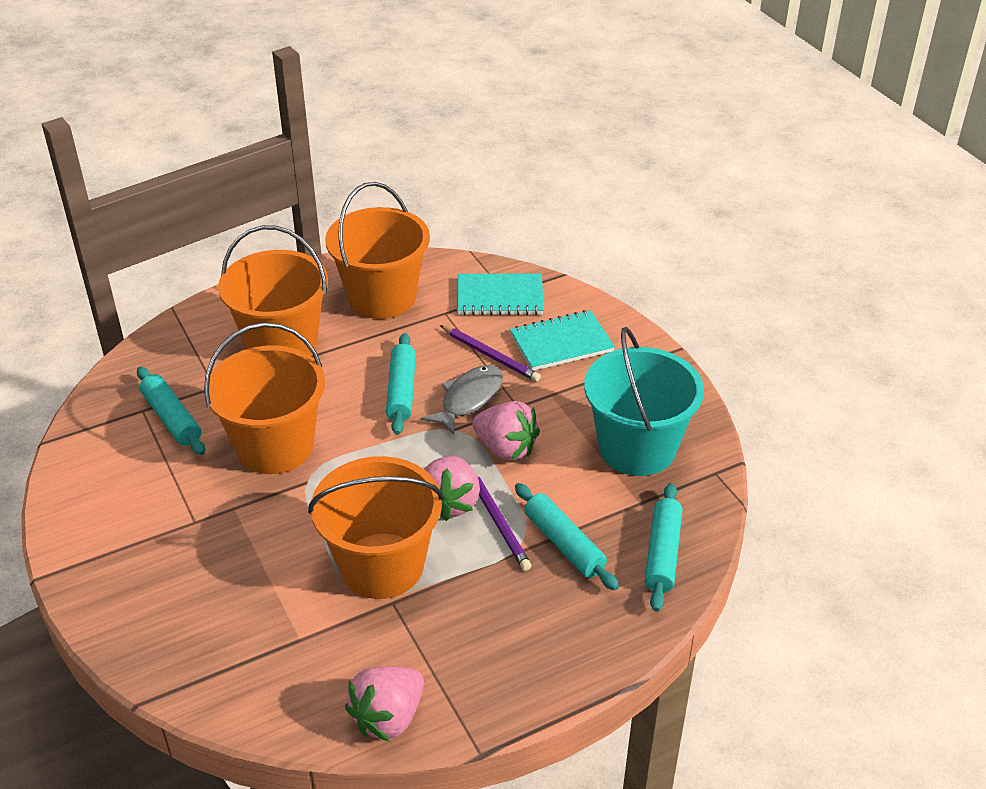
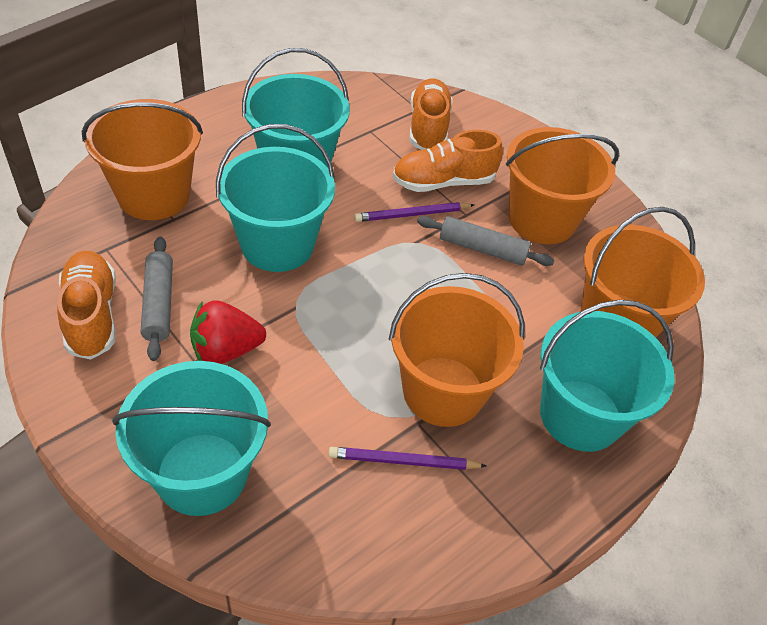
grey fish: [421,365,503,435] = 1 -> none = 0
grey rolling pin: none = 0 -> [141,236,173,361] [417,216,554,266] = 2
orange shoe: none = 0 -> [57,251,116,360] [393,130,503,192] [409,78,453,150] = 3
pink strawberry: [345,666,424,741] [424,456,480,521] [472,401,540,461] = 3 -> none = 0
red strawberry: none = 0 -> [190,300,266,364] = 1
turquoise bucket: [584,327,704,476] = 1 -> [112,361,271,516] [216,124,335,272] [242,48,350,168] [540,300,675,452] = 4
turquoise notebook: [457,274,544,315] [510,310,615,371] = 2 -> none = 0
turquoise rolling pin: [137,367,205,455] [386,333,416,435] [515,483,619,591] [645,483,682,612] = 4 -> none = 0

